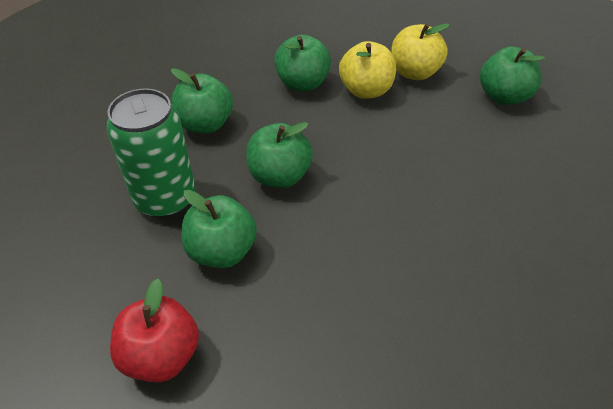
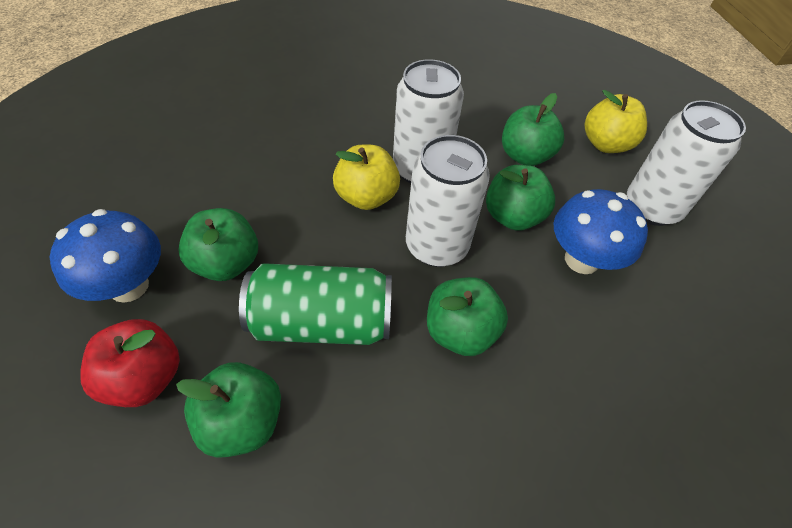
blue mushroom: none = 0 -> [50,209,161,303] [554,189,648,274] = 2
white can: none = 0 -> [393,59,464,184] [406,135,490,267] [627,100,746,226] = 3

